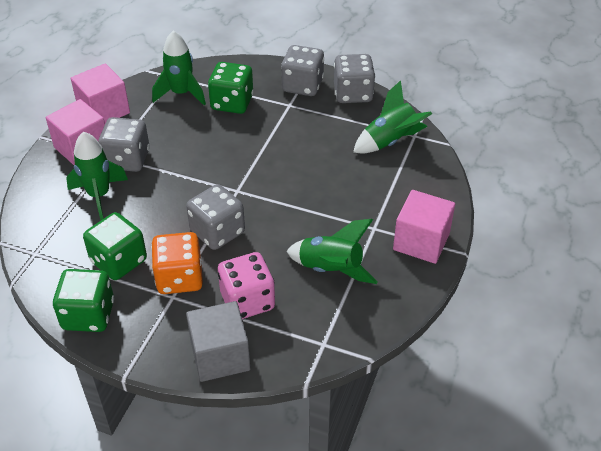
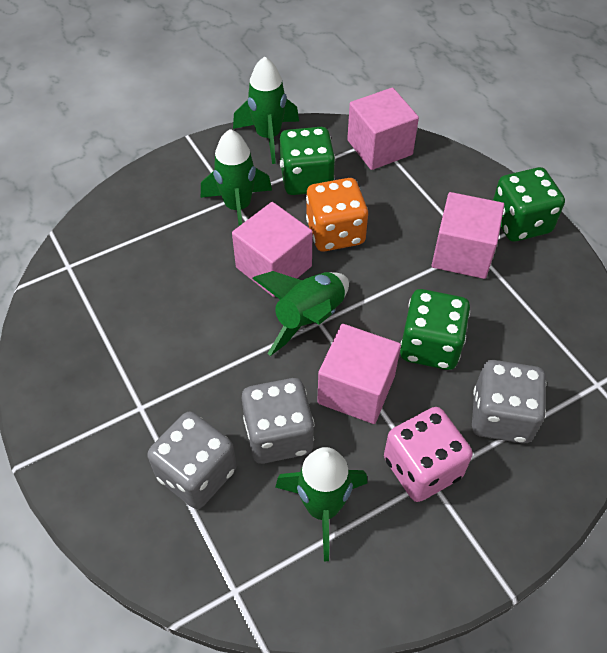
grey cube: [186,301,251,382] = 1 -> none = 0
grey dice: [98,117,150,172] [186,184,245,250] [281,45,324,96] [334,54,375,103] = 4 -> [147,411,237,509] [242,378,315,464] [472,360,546,444] = 3
pink cube: [46,99,105,165] [71,63,130,123] [393,190,455,264] = 3 -> [232,202,313,297] [317,324,401,424] [347,88,419,170] [432,192,504,279] = 4

